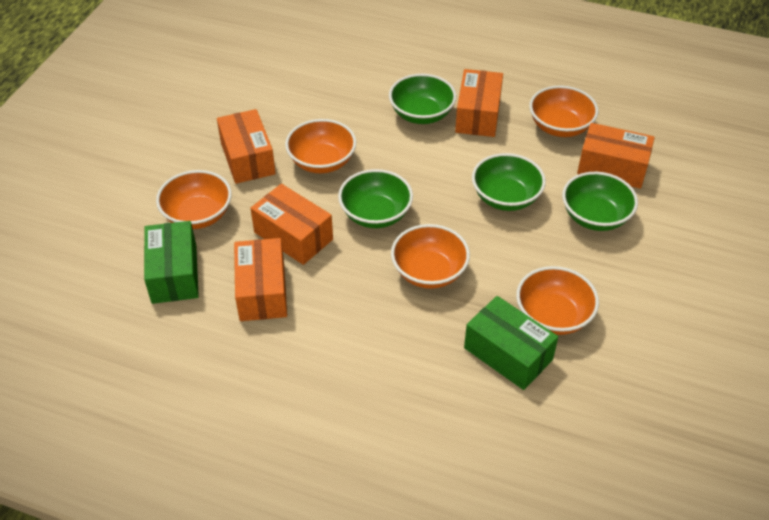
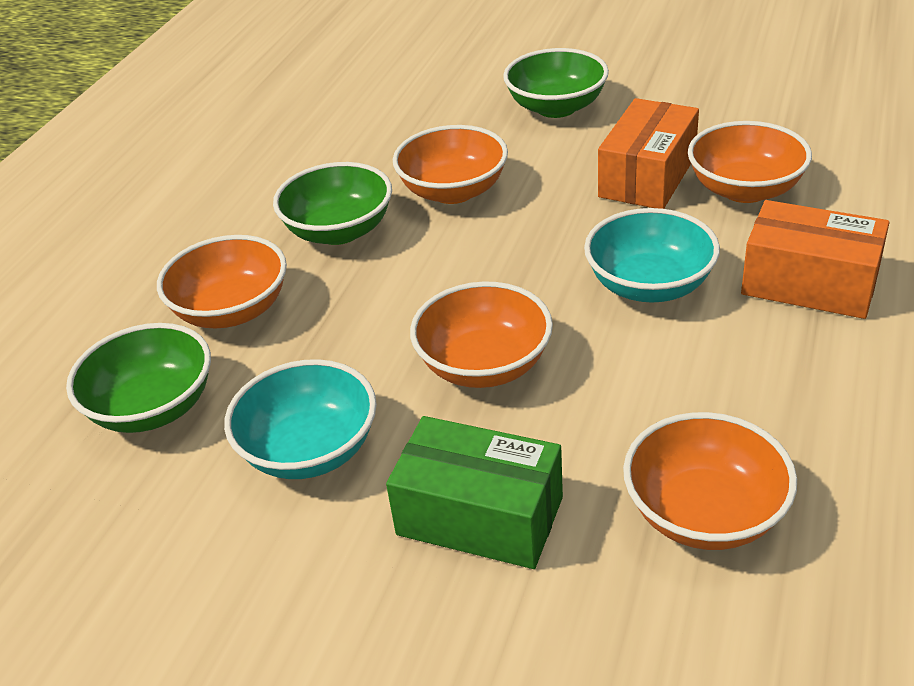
green bowl: [338,169,413,228] [389,74,456,124] [472,153,546,211] [562,172,638,231] = 4 -> [66,323,211,433] [273,162,392,245] [503,48,609,118] = 3
green box: [144,221,199,304] [464,296,558,390] = 2 -> [386,416,563,569] = 1
orange box: [217,109,276,184] [234,238,287,321] [250,184,333,265] [455,69,503,137] [577,123,655,189] = 5 -> [598,98,699,209] [741,200,890,319] = 2
turquoise bowl: none = 0 -> [224,359,377,479] [584,208,720,303] = 2

